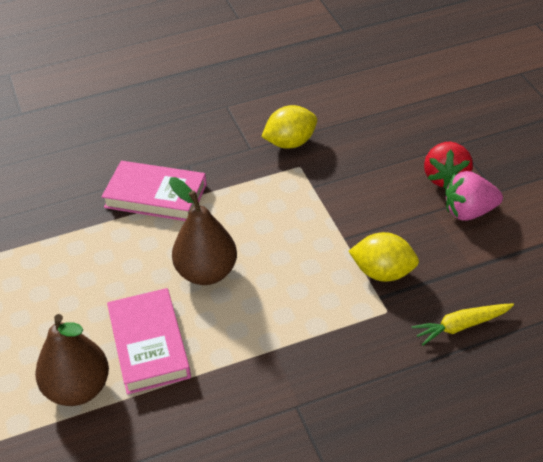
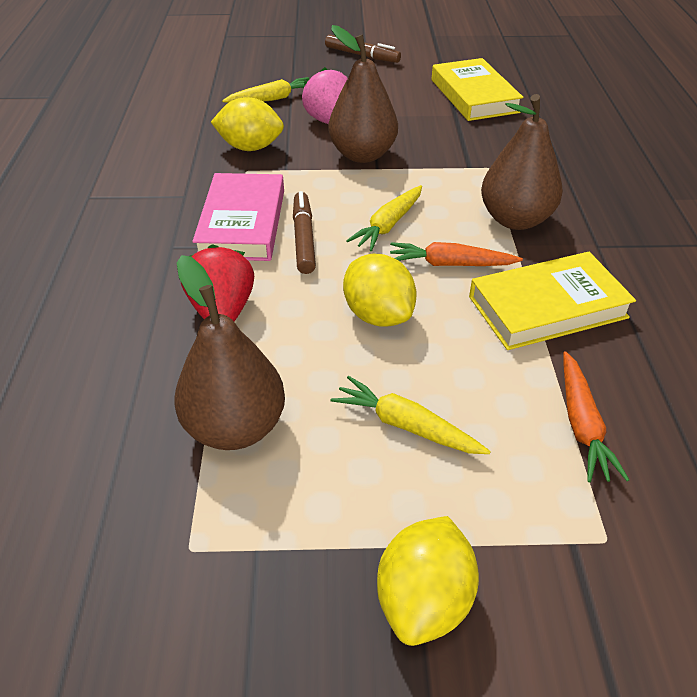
brown marker: none = 0 -> [293,191,316,274] [325,35,401,63] = 2
brown pear: [35,314,109,406] [169,177,237,285] = 2 -> [175,255,285,450] [328,25,398,163] [481,94,563,230] = 3
orange carrot: none = 0 -> [390,242,523,266] [563,351,629,482] = 2
pink book: [101,161,207,221] [107,288,191,394] = 2 -> [192,173,284,261] = 1
yellow book: none = 0 -> [432,58,523,121] [469,252,636,350] = 2
yellow carrot: [412,303,514,346] = 1 -> [222,77,309,103] [331,376,491,454] [346,185,422,251] = 3
yellow lemon: [261,105,317,149] [349,232,419,282] = 2 -> [211,97,284,151] [343,254,416,327] [377,516,479,646] = 3

